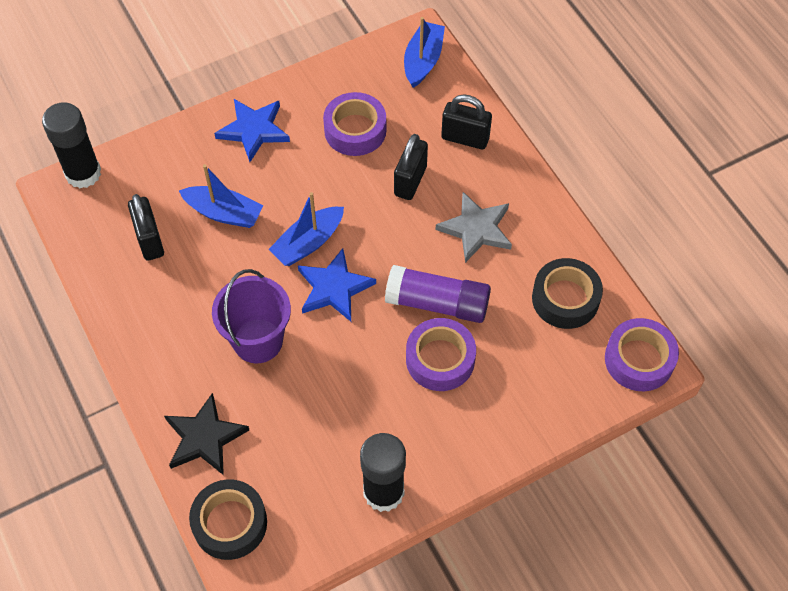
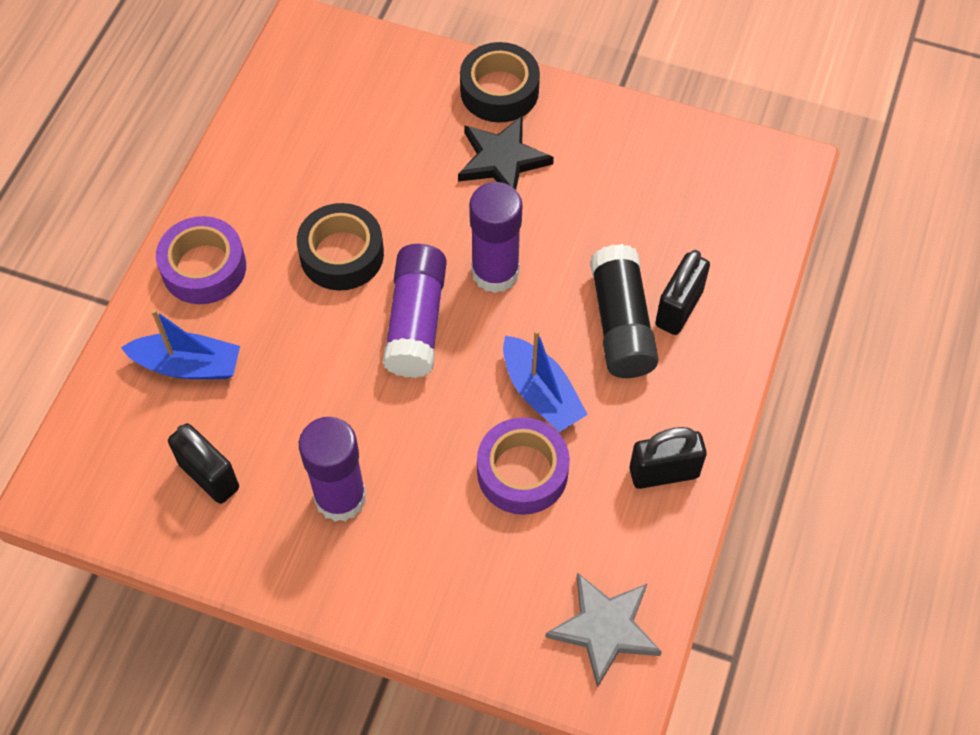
black glue stick: [42,102,101,188] [360,433,406,512] = 2 -> [590,244,659,378] = 1
blue boat: [179,164,264,228] [269,192,344,266] [404,17,445,88] = 3 -> [121,309,240,379] [503,329,588,432] = 2
blue star: [214,99,290,162] [298,248,376,322] = 2 -> none = 0
purple bucket: [212,269,291,363] = 1 -> none = 0
purple glue stick: [385,265,491,323] = 1 -> [299,417,366,522] [383,244,446,378] [469,182,522,293] = 3
purple tape: [323,92,386,156] [406,318,476,391] [605,318,679,391] = 3 -> [156,216,246,304] [477,417,570,515] = 2

